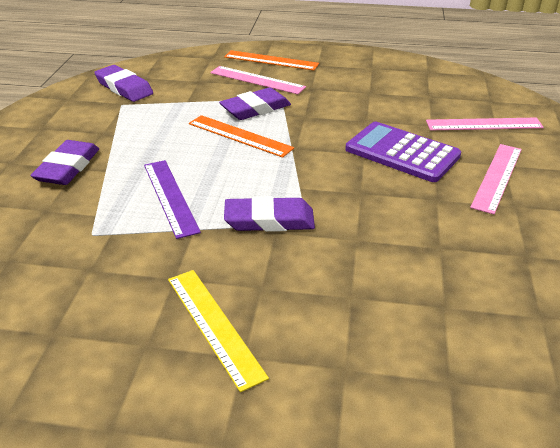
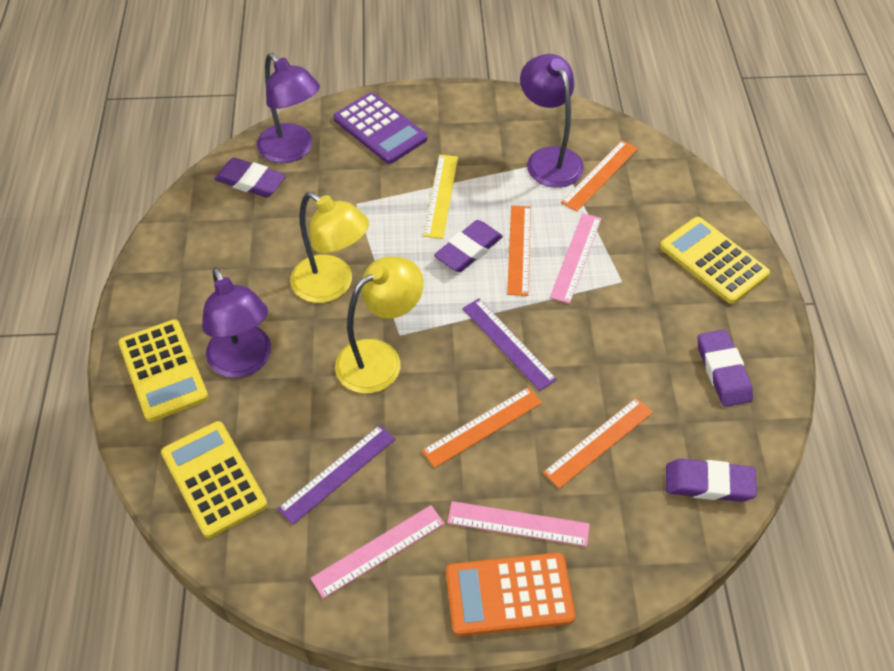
orange calculator: none = 0 -> [446,553,575,636] = 1
orange ruler: [189,115,294,158] [224,50,319,70] = 2 -> [422,387,542,468] [507,205,531,296] [543,398,653,489] [561,140,638,212] = 4
purple lamp: none = 0 -> [202,267,271,378] [257,53,320,163] [520,54,584,188] = 3
purple ruler: [144,160,201,239] = 1 -> [278,425,395,525] [462,298,557,391] = 2
yellow calculator: none = 0 -> [119,319,209,422] [161,421,268,538] [660,217,770,304] = 3
yellow lamp: none = 0 -> [290,192,369,303] [335,256,424,393] = 2

